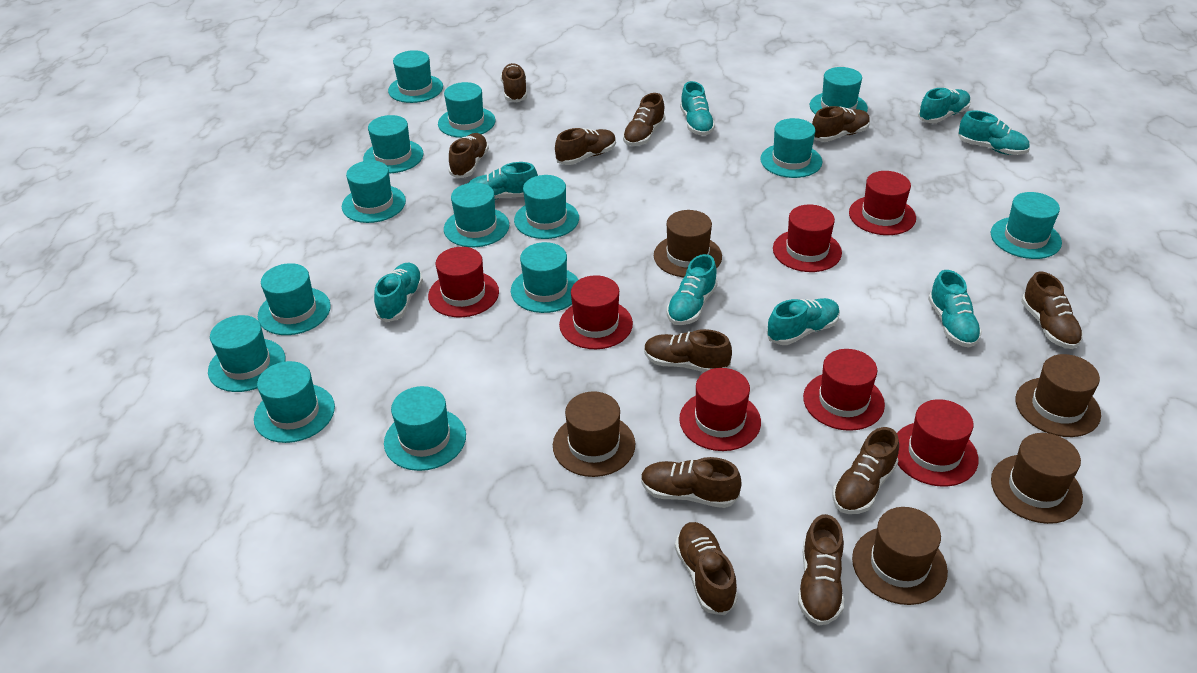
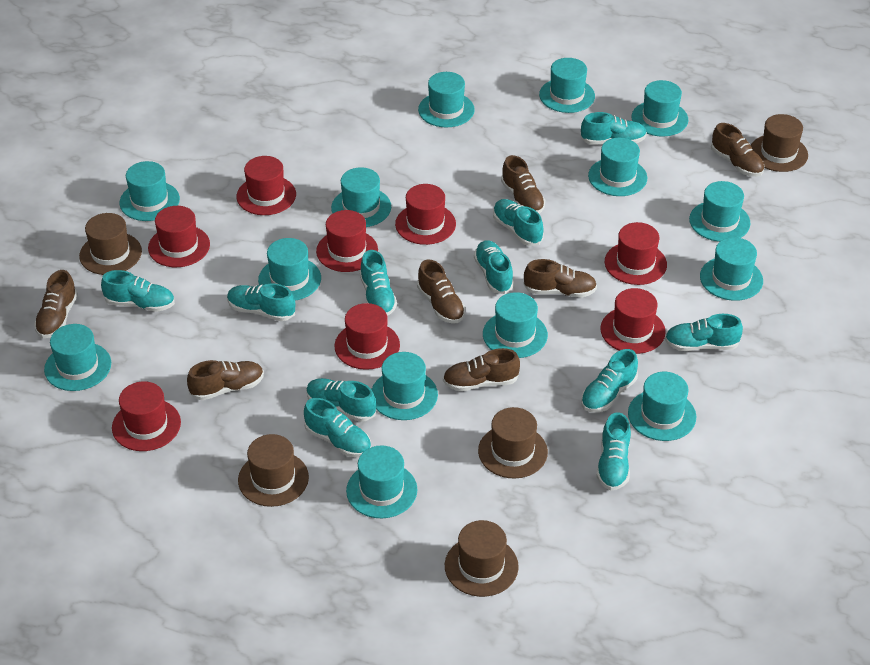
brown shoe: [449,133,489,178] [500,63,527,102] [555,128,616,165] [623,93,666,146] [641,457,742,508] [644,329,732,372] [675,522,738,615] [798,514,844,626] [812,106,870,142] [832,427,899,514] [1021,272,1083,349] = 11 -> [34,270,78,338] [187,360,264,400] [417,259,465,323] [443,348,520,391] [501,155,545,213] [524,259,597,298] [711,123,764,177] = 7
red hat: [428,247,499,317] [559,275,633,349] [679,368,761,451] [773,204,842,272] [803,349,885,431] [849,171,916,235] [897,399,979,487] = 7 -> [112,381,181,451] [148,206,210,267] [236,156,296,215] [316,210,378,272] [335,303,400,370] [395,184,456,245] [600,288,666,354] [605,222,667,285] = 8
turquoise shoe: [374,263,423,322] [468,162,538,200] [667,254,718,325] [680,81,715,136] [767,298,840,345] [918,88,971,123] [928,270,982,347] [958,110,1030,155] = 8 -> [101,270,175,312] [227,283,295,321] [304,398,371,457] [306,378,376,422] [360,250,397,316] [474,240,514,294] [493,199,544,246] [580,112,647,145] [581,349,638,412] [596,412,631,491] [665,314,743,351] = 11

